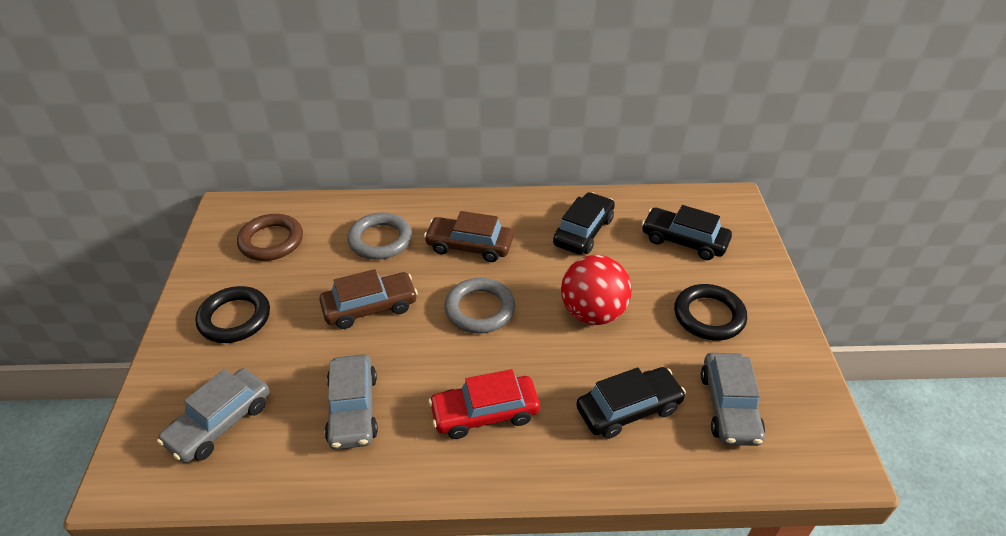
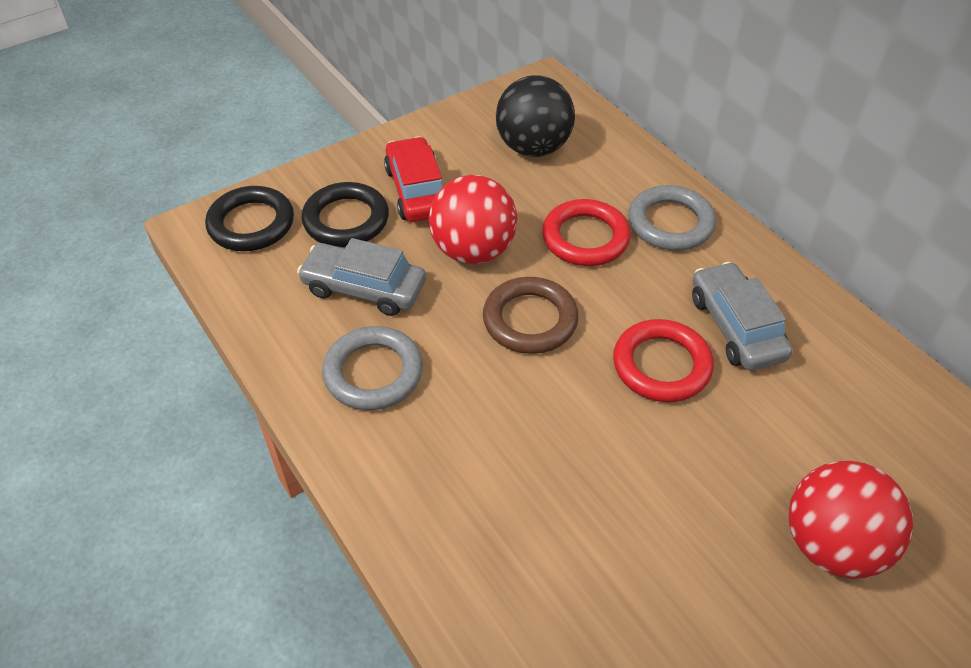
black ball: none = 0 -> [496,75,575,157] = 1
black car: [553,192,615,255] [576,367,686,439] [642,205,732,260] = 3 -> none = 0
brown car: [319,269,418,329] [424,211,513,262] = 2 -> none = 0
grey car: [157,368,269,463] [325,354,378,450] [701,353,765,446] = 3 -> [297,238,426,316] [692,262,793,371] = 2
red ball: [561,255,632,325] = 1 -> [429,175,517,264] [788,461,913,578] = 2
red ring: none = 0 -> [542,199,631,266] [613,319,714,402] = 2

